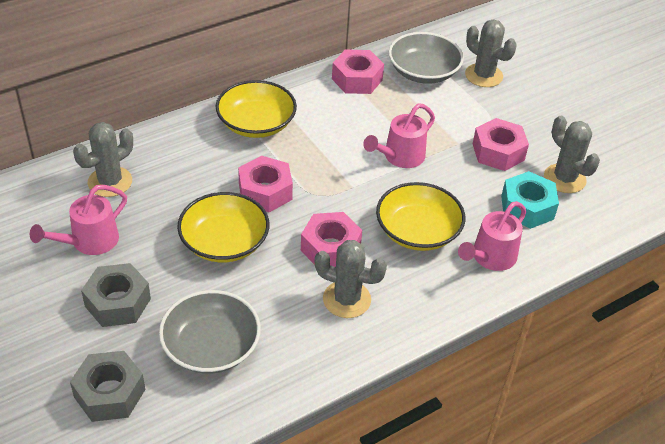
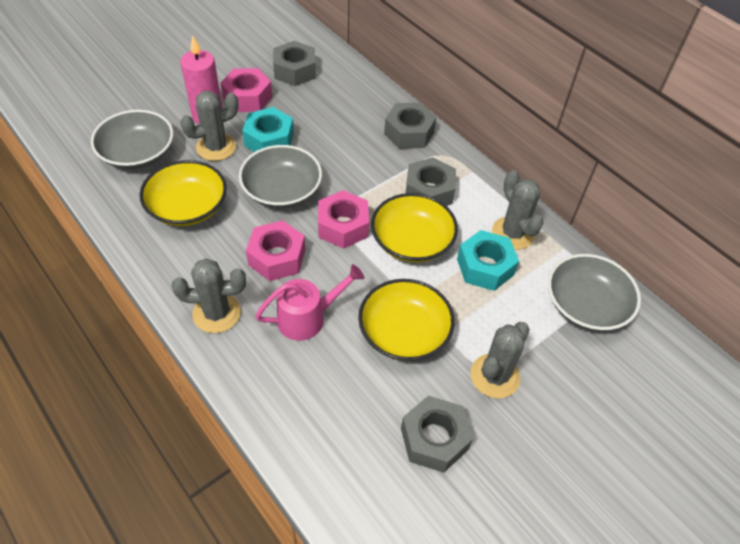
grey bowl: [159,290,261,374] [389,32,464,84] = 2 -> [91,110,173,169] [239,145,322,208] [548,254,641,331] = 3
grey nut: [70,351,145,422] [81,263,151,327] = 2 -> [273,41,316,86] [384,103,436,149] [401,396,473,473] [406,157,456,206] = 4
pink candle: none = 0 -> [180,35,223,125] = 1
pink nut: [238,156,293,212] [301,212,362,267] [332,49,384,94] [473,118,529,171] = 4 -> [220,68,272,112] [246,220,305,281] [318,190,369,249] = 3
pink watering can: [30,185,127,255] [363,104,435,168] [458,201,526,271] = 3 -> [255,264,364,341] = 1
turquoise nut: [501,171,559,229] = 1 -> [242,107,294,152] [457,230,519,291] = 2

